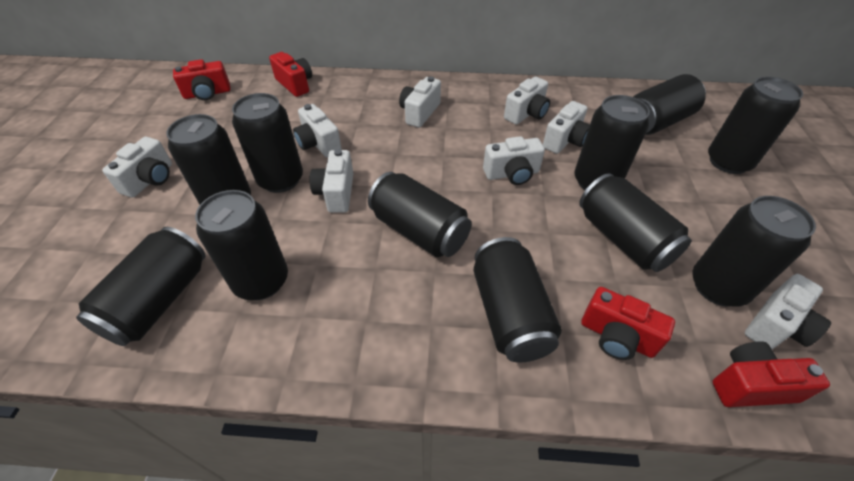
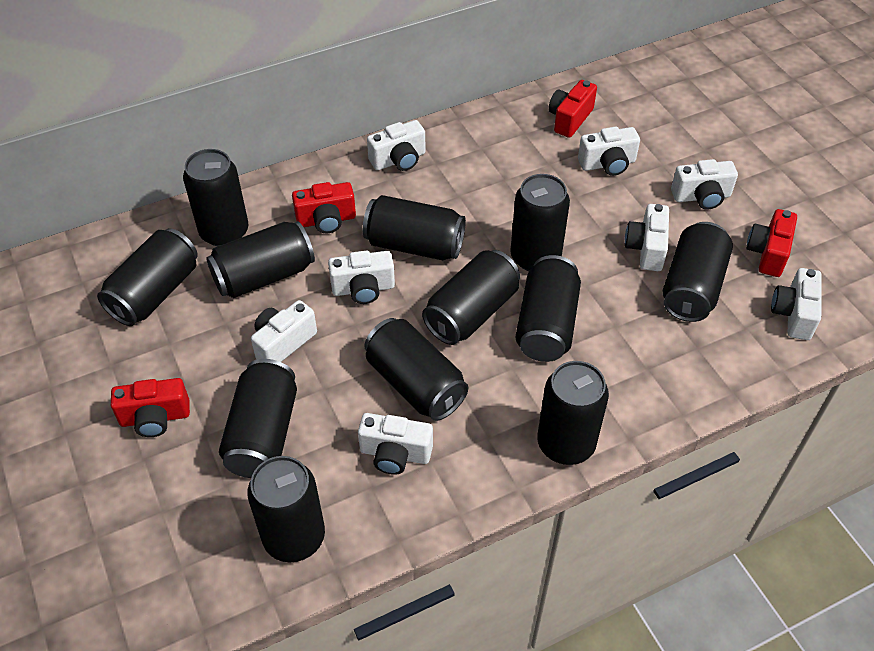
black can: [76,227,206,346] [166,114,251,205] [195,190,288,300] [232,93,303,193] [368,172,471,257] [473,237,562,363] [574,95,650,190] [579,173,691,272] [633,74,706,135] [692,196,816,307] [708,77,803,174] = 11 -> [97,228,198,326] [183,149,248,247] [206,221,315,298] [219,359,297,478] [247,456,325,562] [363,195,466,261] [364,318,468,421] [422,250,520,345] [510,174,570,271] [515,255,581,362] [537,361,609,465] [663,222,733,322] = 12

